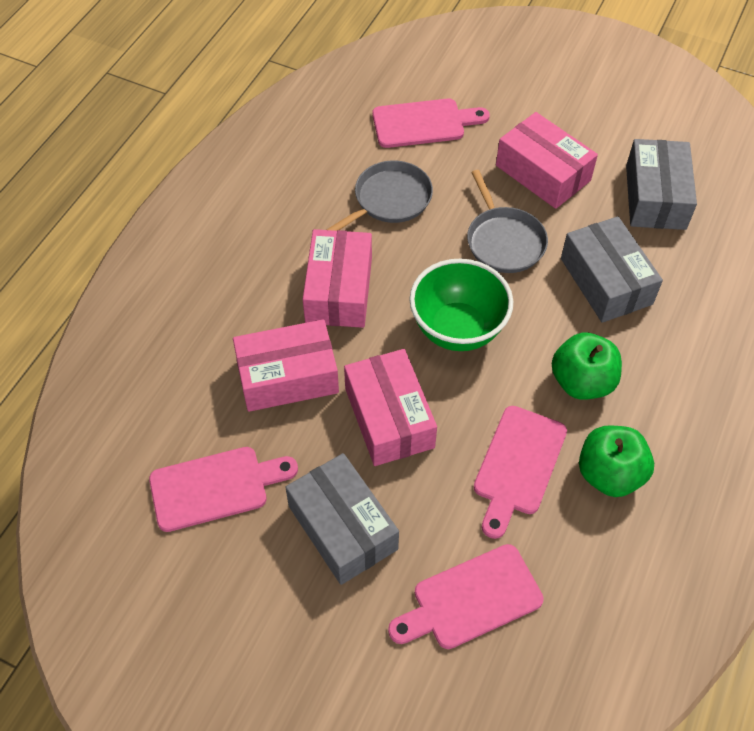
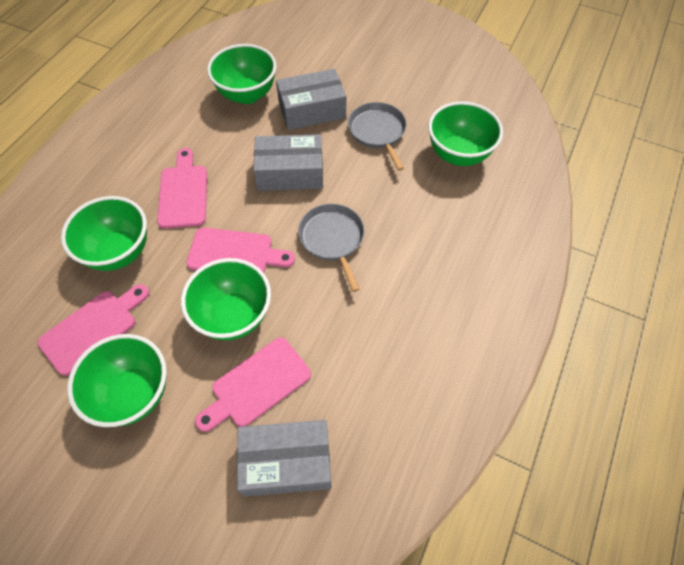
green apple: [552,332,622,400] [579,425,654,497] = 2 -> none = 0
green bowl: [409,259,513,351] = 1 -> [61,196,147,271] [67,334,167,427] [181,258,271,340] [207,44,277,104] [428,101,503,166] = 5
pink box: [233,319,339,412] [303,229,372,328] [344,349,437,466] [496,112,598,209] = 4 -> none = 0

